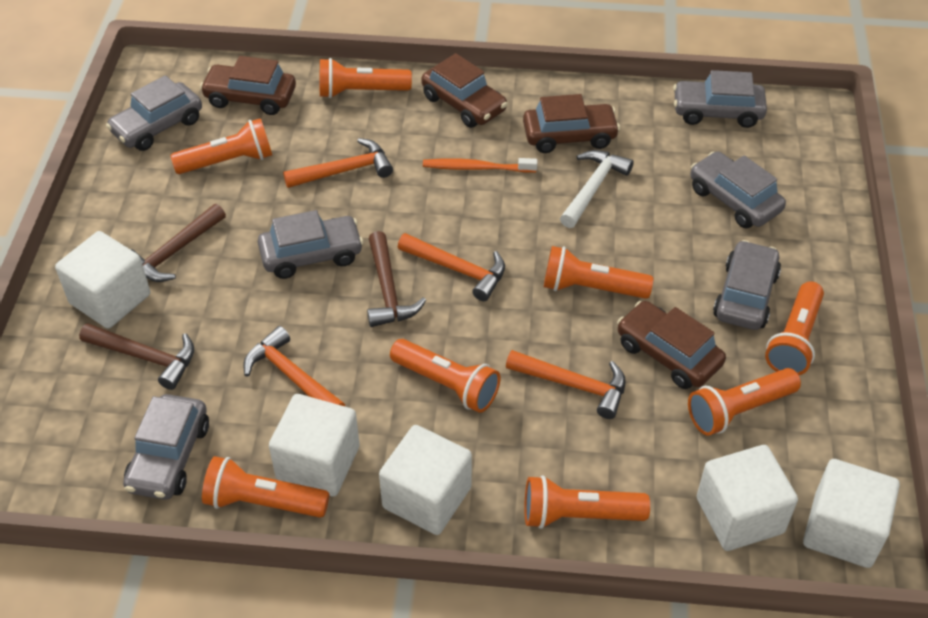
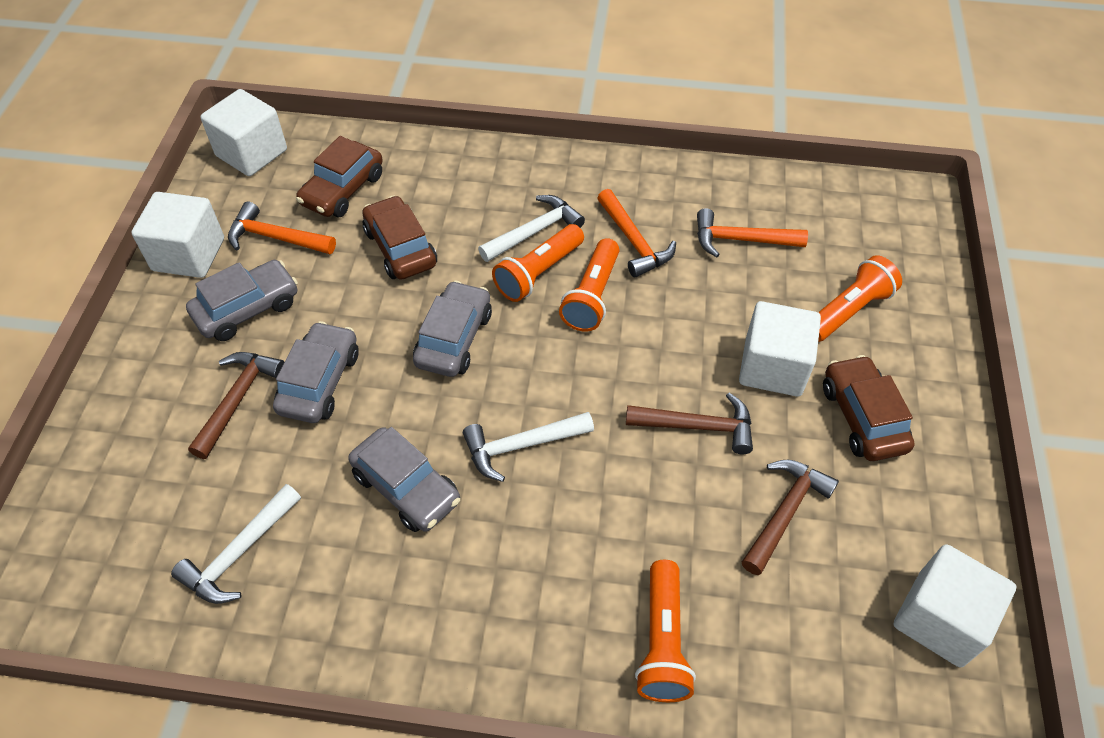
brown car: [200,56,296,115] [421,53,507,128] [523,94,620,153] [617,301,726,389] = 4 -> [296,136,383,217] [362,195,437,280] [823,355,915,461] = 3
grey car: [106,75,202,151] [123,394,209,500] [258,210,364,279] [673,70,767,128] [690,151,786,228] [713,240,781,330] = 6 -> [186,260,298,341] [273,321,359,423] [348,427,460,532] [413,281,492,377] = 4
orange flashlight: [170,118,272,174] [202,456,329,518] [320,58,412,98] [390,339,500,413] [524,475,650,529] [544,246,653,299] [688,368,801,436] [765,281,824,375] = 8 -> [492,224,584,302] [559,238,619,332] [635,560,696,702] [818,255,902,342] = 4
orange hammer: [243,326,345,406] [283,138,393,188] [398,233,505,301] [506,350,626,419] = 4 -> [228,202,336,254] [597,189,676,277] [697,208,808,257] = 3
orange toothbrush: [423,158,538,173] = 1 -> none = 0
white cube: [55,231,150,329] [269,394,360,496] [379,425,472,535] [697,445,798,551] [803,459,900,568] = 5 -> [131,192,224,278] [201,89,287,176] [739,301,821,397] [893,544,1016,667] = 4
white hammer: [560,150,634,228] = 1 -> [171,484,301,604] [463,412,594,482] [478,195,585,262] = 3

